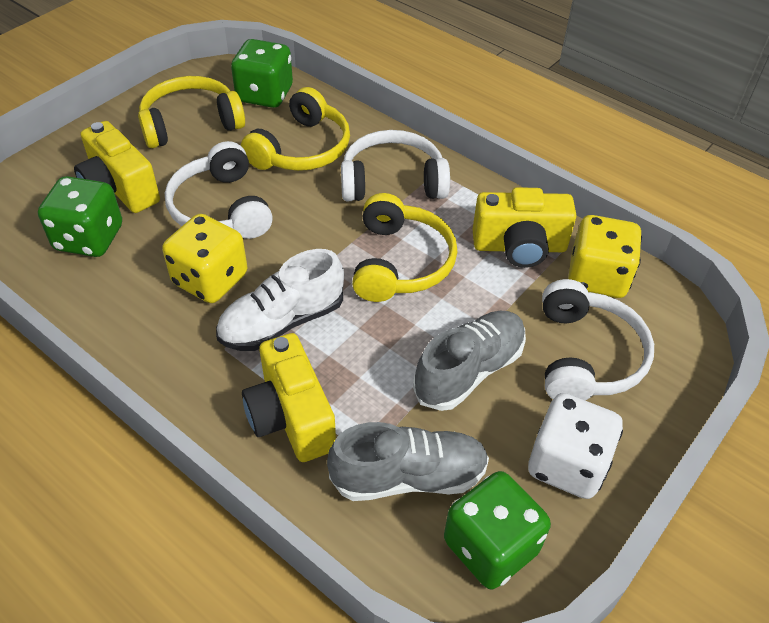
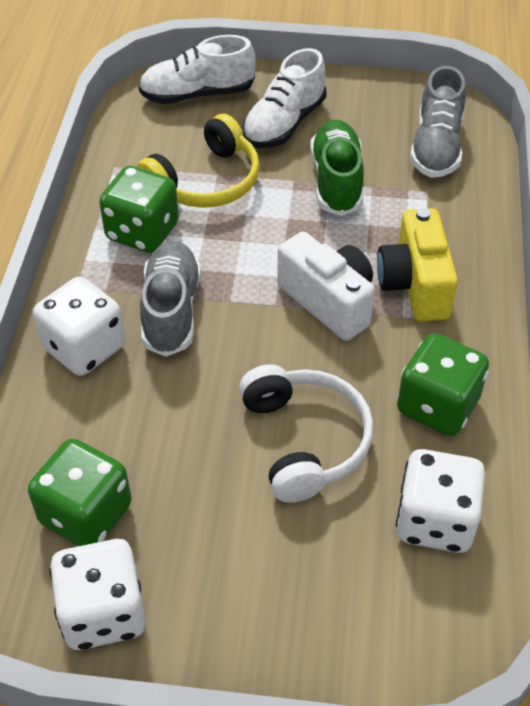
green shoe: none = 0 -> [310,120,364,216] = 1
white camera: none = 0 -> [277,231,375,341] = 1
white dice: [528,393,623,499] = 1 -> [33,277,125,376] [49,539,145,650] [396,449,485,553] = 3
white headphones: [165,141,273,239] [341,130,450,201] [542,279,654,400] = 3 -> [239,364,374,503] = 1
white shoe: [216,249,344,351] = 1 -> [139,35,256,104] [242,48,327,148] = 2
yellow camera: [74,121,160,213] [242,333,336,462] [473,187,577,268] = 3 -> [377,208,458,322] = 1
yellow dice: [162,214,247,303] [568,215,642,298] = 2 -> none = 0
yellow headphones: [138,76,245,148] [241,87,350,171] [352,193,457,302] = 3 -> [137,114,260,208] = 1

